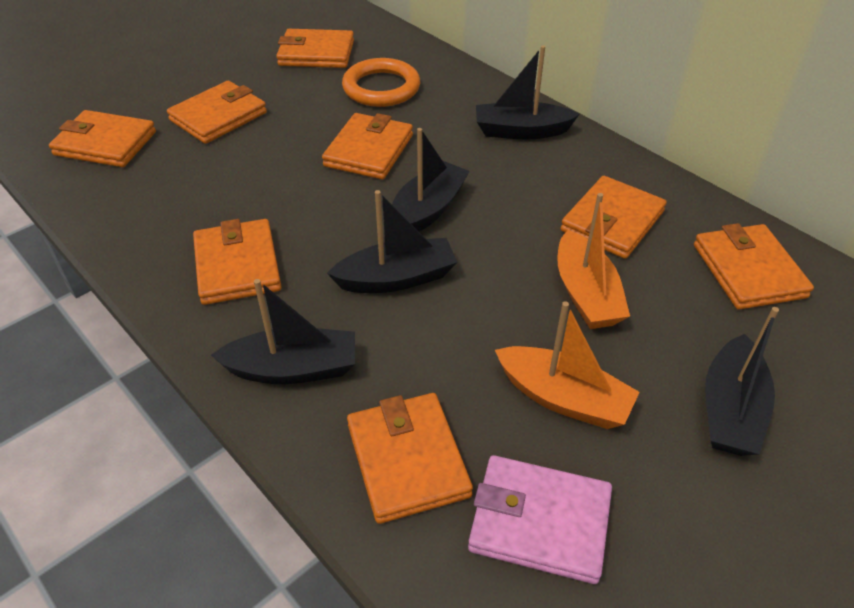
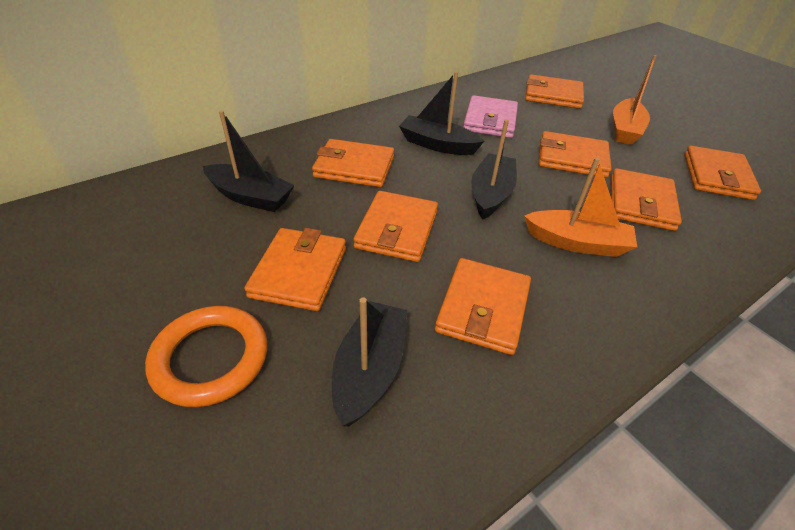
black boat: [211,279,355,384] [327,190,457,293] [392,128,470,232] [476,45,580,139] [705,307,779,456] = 5 -> [203,110,294,212] [332,297,407,427] [399,71,484,155] [471,119,517,220] = 4

